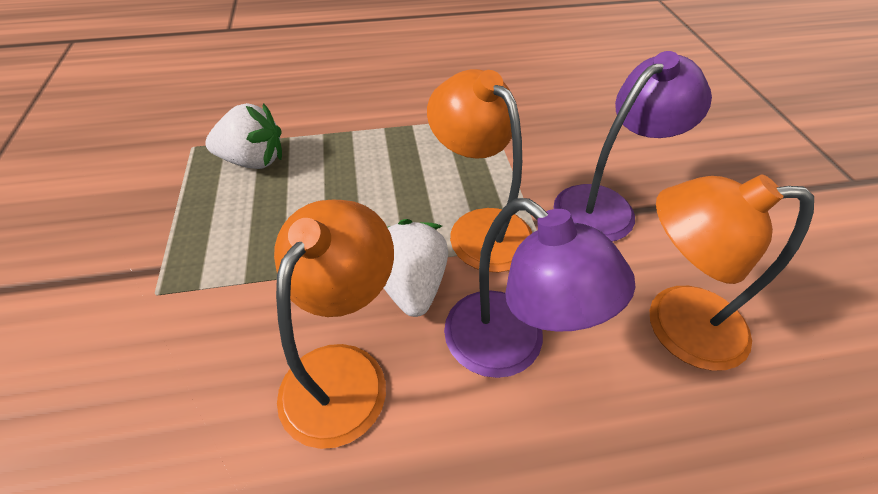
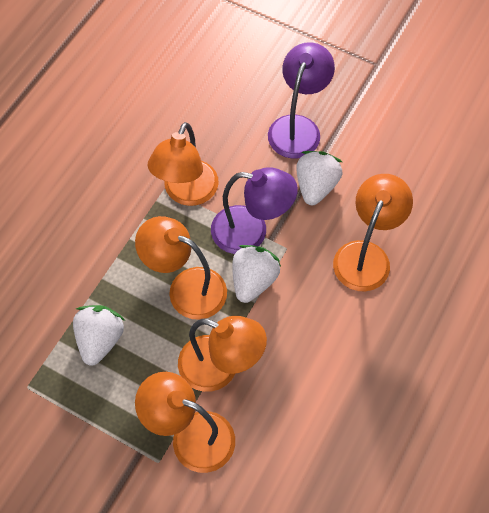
orange lamp: [274,200,394,449] [427,69,532,272] [650,174,814,371] = 3 -> [135,216,227,320] [135,372,235,473] [148,122,219,206] [178,316,267,392] [333,174,413,291] = 5
white strawberry: [205,103,282,169] [384,219,448,317] = 2 -> [73,305,125,366] [232,245,281,303] [296,151,343,205] = 3

